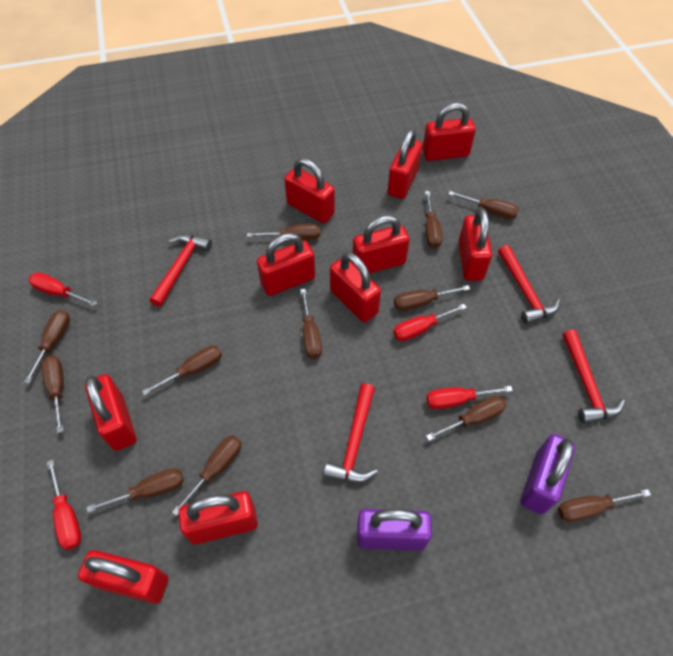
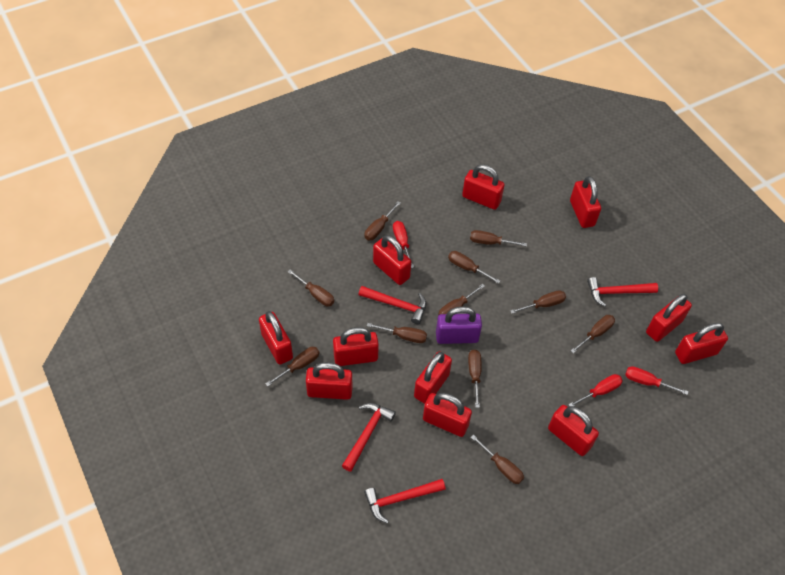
brown screwdriver: [24,310,70,384] [41,356,64,433] [87,468,184,513] [142,345,222,396] [172,436,241,516] [247,224,320,240] [300,289,322,359] [394,285,470,311] [425,191,442,248] [426,396,506,441] [448,191,519,219] [558,489,651,522] = 12 -> [265,347,319,387] [288,269,334,306] [365,201,401,241] [367,323,427,343] [438,284,485,316] [448,251,500,284] [468,350,482,408] [470,230,527,246] [471,435,524,484] [510,290,566,314] [571,315,615,353] = 11
purple padlock: [357,509,432,551] [520,434,576,514] = 2 -> [436,306,482,344] = 1
red padlock: [78,550,168,604] [85,374,136,451] [179,491,258,545] [257,233,315,296] [285,158,335,223] [330,252,381,322] [353,215,410,273] [387,129,422,199] [422,103,476,161] [458,208,492,281] = 10 -> [259,311,293,364] [306,362,352,400] [333,327,379,366] [373,235,411,285] [414,351,452,404] [423,393,472,437] [462,164,505,210] [548,405,599,456] [570,176,601,228] [646,294,692,342] [675,323,728,364] = 11
red screwdriver: [28,272,98,306] [47,459,81,550] [393,304,467,341] [426,386,513,409] = 4 -> [393,221,414,268] [568,374,623,406] [625,366,689,395] = 3

